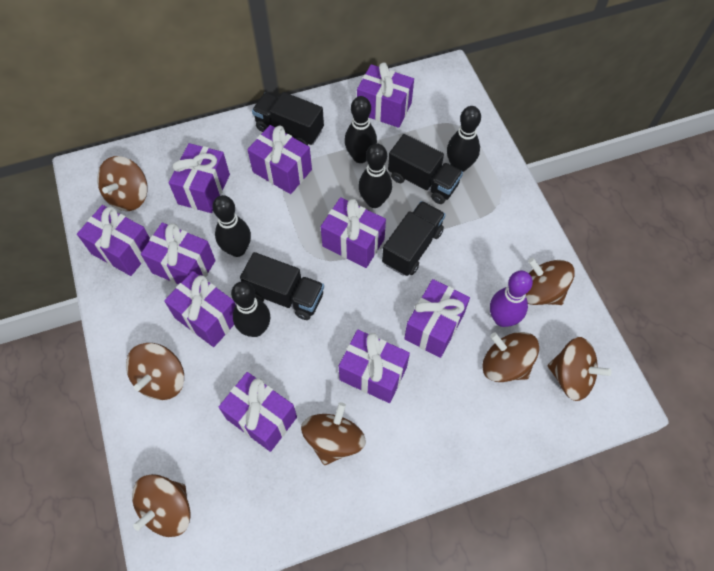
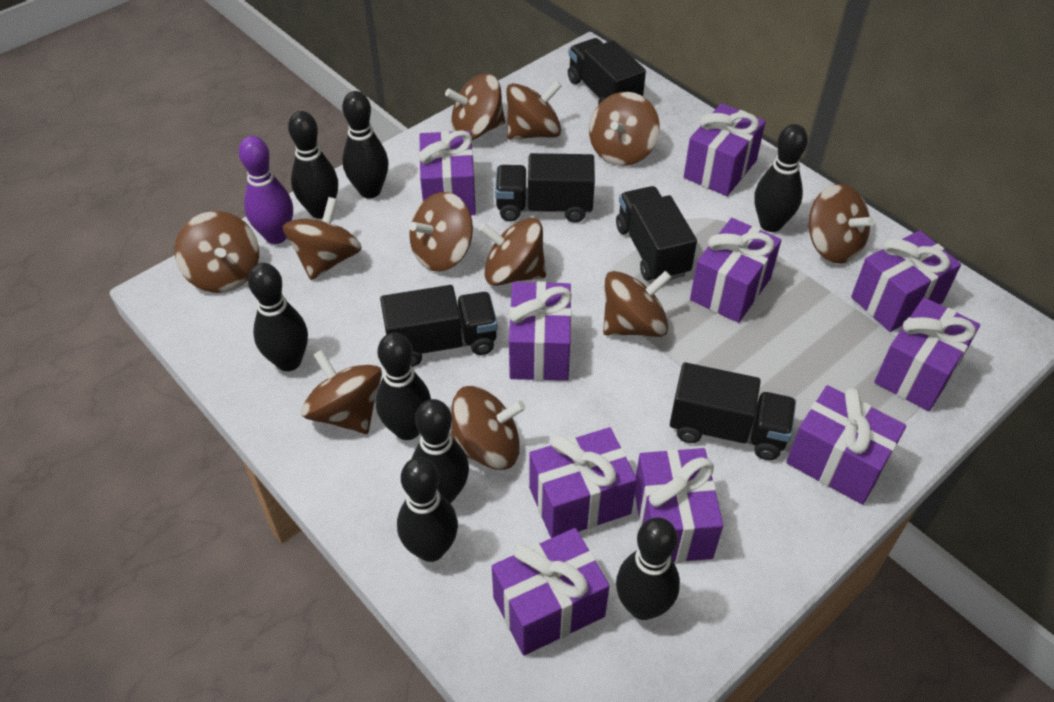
black bowling pin: [212,195,251,257] [231,281,270,337] [344,96,377,163] [358,143,392,208] [447,106,481,172] = 5 -> [248,263,308,371] [288,111,338,219] [342,91,389,198] [376,332,431,440] [397,457,458,562] [412,399,469,503] [616,517,680,620] [754,124,808,232] = 8
black truck: [240,252,324,320] [252,92,324,145] [382,201,446,276] [388,134,463,204] = 4 -> [380,285,498,367] [495,153,595,223] [568,38,646,105] [616,186,697,281] [670,362,796,460] = 5
brown spinning top: [97,156,147,211] [126,343,184,400] [132,474,191,537] [301,402,366,465] [482,332,539,382] [526,258,575,305] [547,337,611,401] = 7 -> [175,211,259,293] [282,197,362,280] [301,350,382,434] [409,192,473,272] [445,73,505,140] [451,386,526,470] [479,218,546,286] [506,80,562,140] [589,92,660,166] [603,271,672,337] [808,184,875,264] = 11

